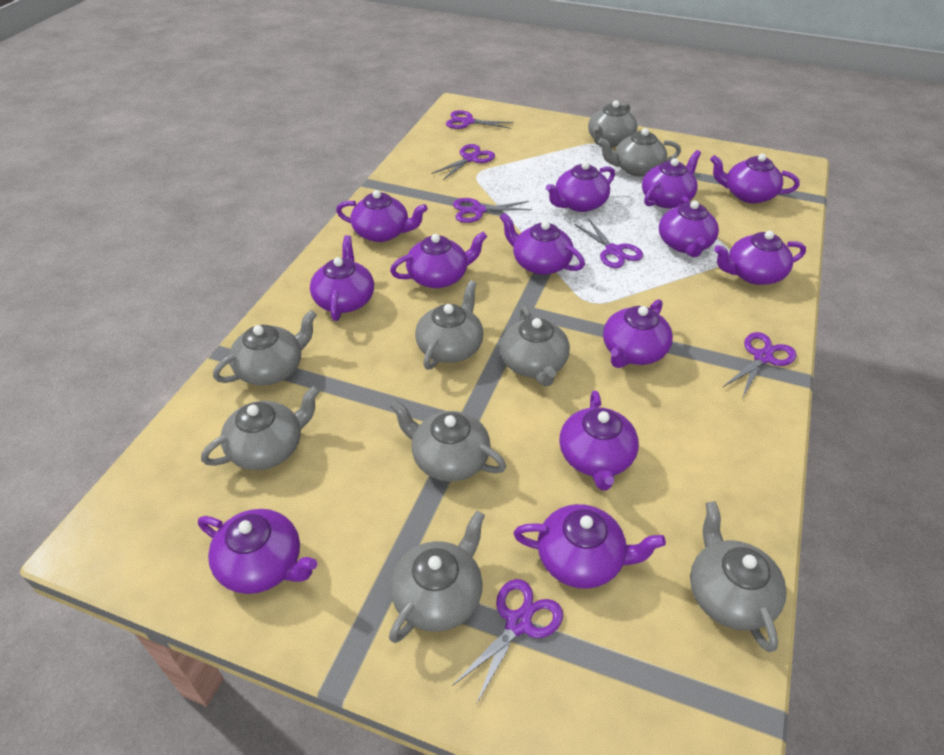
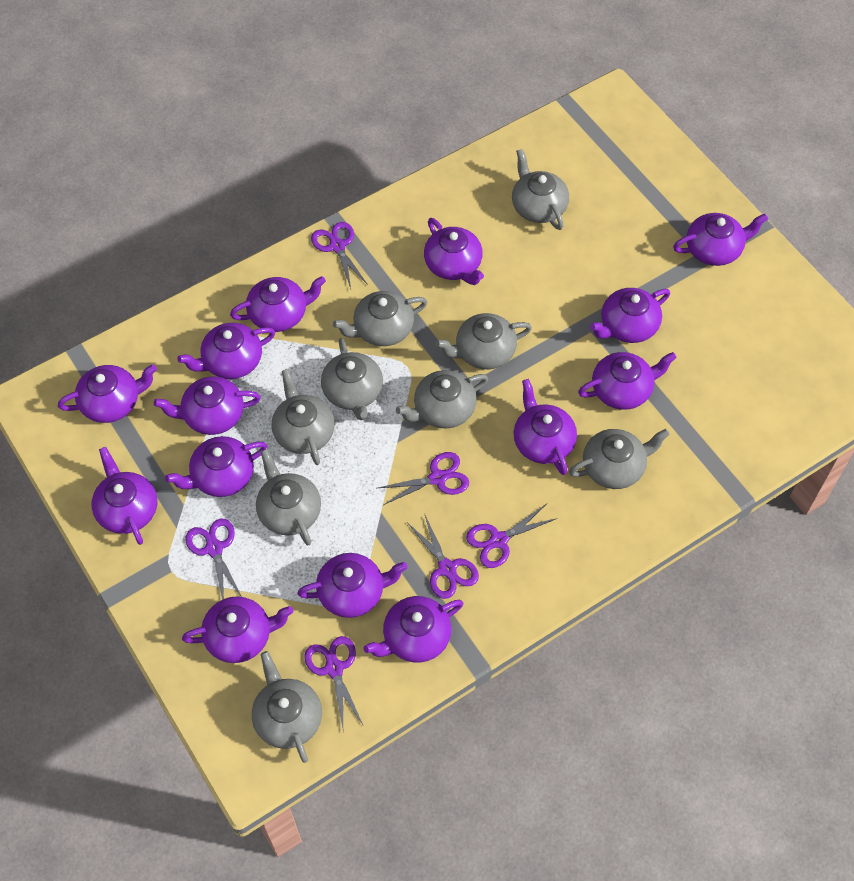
purple teapot: [198,509,317,594] [310,235,374,321] [336,190,428,242] [390,232,487,288] [500,213,585,275] [513,504,666,589] [546,162,615,212] [559,390,639,491] [603,299,673,368] [642,150,701,208] [659,196,719,257] [710,154,800,204] [714,231,806,285] = 13 -> [58,364,157,423] [92,447,157,545] [154,376,261,435] [165,436,267,497] [177,323,275,379] [182,596,293,663] [230,276,326,332] [298,553,408,618] [364,596,463,663] [424,218,484,285] [514,379,577,475] [578,352,677,410] [590,288,670,343] [673,213,768,266] = 14

